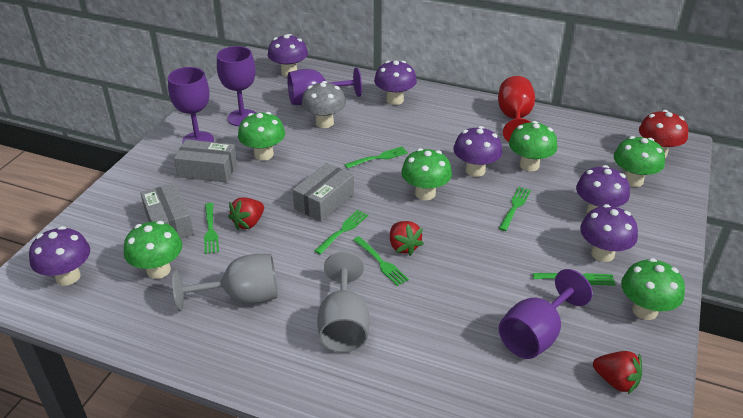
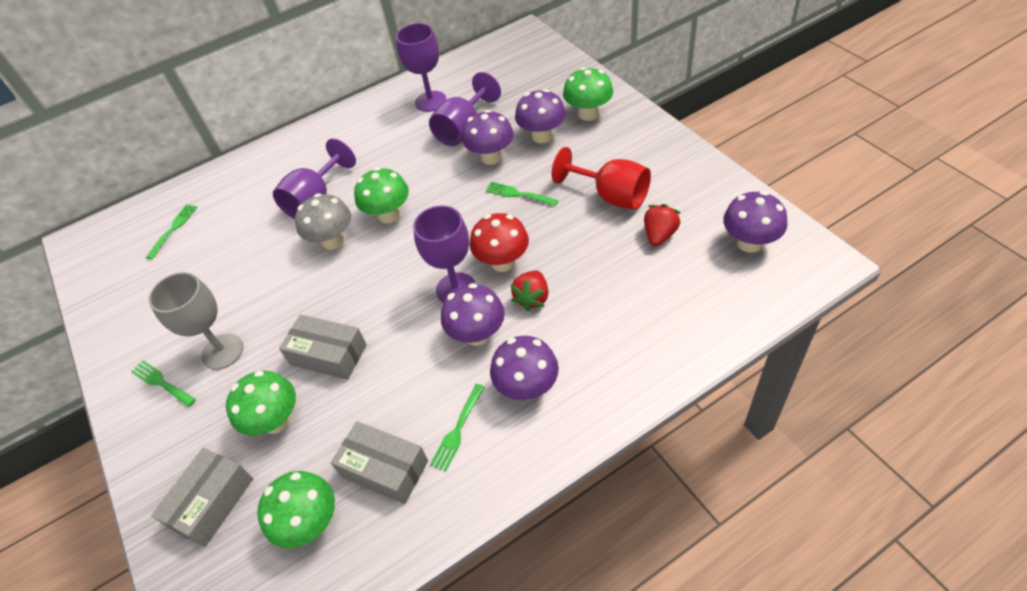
green fork: [204,203,219,254] [315,210,368,255] [344,147,408,169] [353,236,409,286] [499,187,531,231] [533,273,615,286] = 6 -> [131,360,196,407] [146,204,197,259] [430,384,485,471] [486,182,558,206] = 4
green mushroom: [124,221,182,279] [238,112,285,161] [401,148,452,200] [509,121,557,171] [614,136,665,187] [621,258,685,320] = 6 -> [226,371,296,436] [257,471,335,548] [354,167,409,224] [563,67,613,121] = 4
grey goblet: [172,254,278,311] [317,252,370,353] = 2 -> [149,272,243,370] = 1
purple mushroom: [29,226,90,286] [268,34,308,77] [374,61,417,105] [453,126,502,177] [576,165,630,214] [580,204,638,262] = 6 -> [441,283,505,346] [462,110,514,165] [490,336,559,400] [515,89,566,143] [723,191,787,253] = 5
red strawberry: [228,197,264,230] [390,221,424,256] [593,351,642,394] = 3 -> [511,271,548,311] [644,204,680,246] = 2

